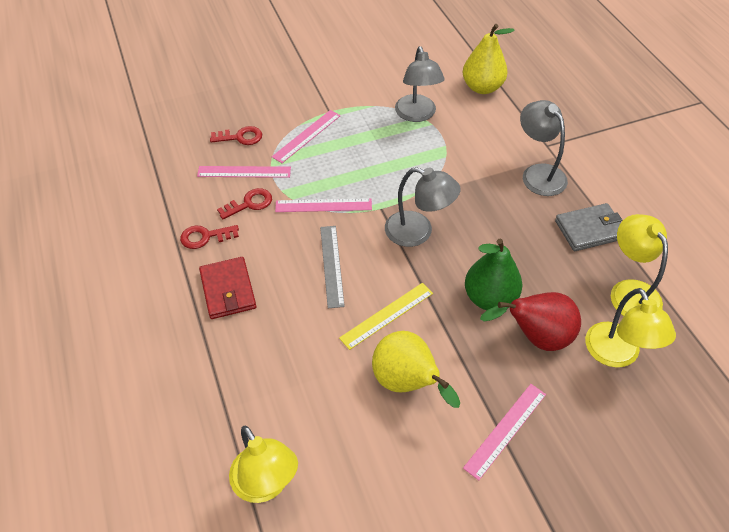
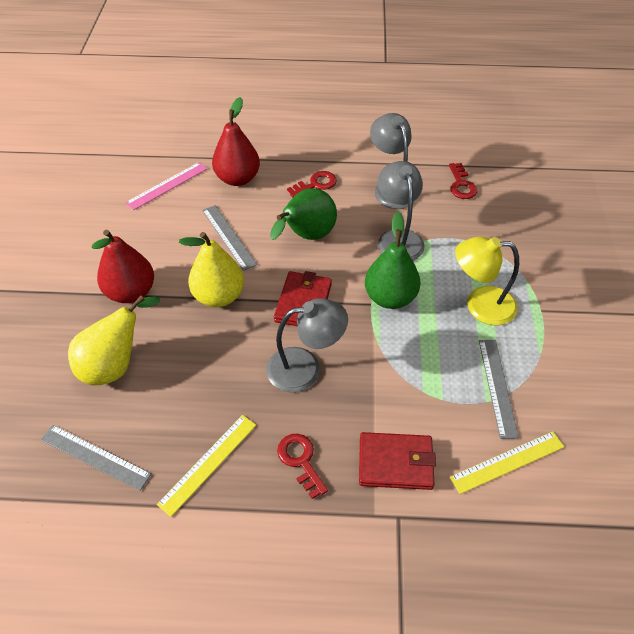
green pear: [465,239,522,310] = 1 -> [270,188,337,240] [365,212,420,309] = 2
grey ruler: [320,226,345,308] = 1 -> [41,425,151,491] [202,205,257,271] [479,340,519,439] = 3
grey wallet: [555,203,623,251] = 1 -> none = 0
pink ruler: [197,166,291,178] [272,110,341,163] [275,198,372,212] [463,384,546,480] = 4 -> [125,162,207,210] = 1
red pear: [480,292,581,351] = 1 -> [91,230,154,303] [212,97,260,186] = 2
red wallet: [199,257,256,319] = 1 -> [274,271,332,326] [359,432,436,490] = 2
yellow lamp: [229,426,298,503] [585,288,676,368] [611,214,668,316] = 3 -> [455,236,519,325] = 1
yellow ruler: [339,283,433,350] = 1 -> [157,415,256,517] [450,431,564,494] = 2

